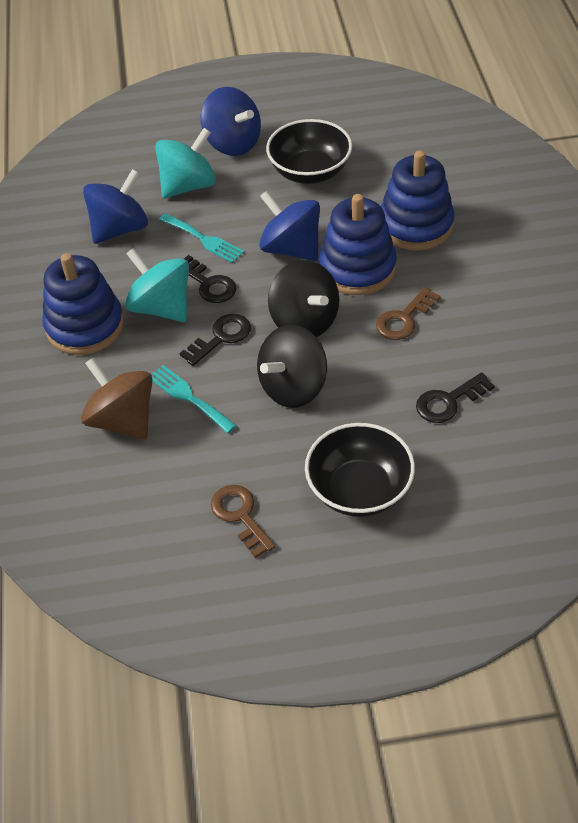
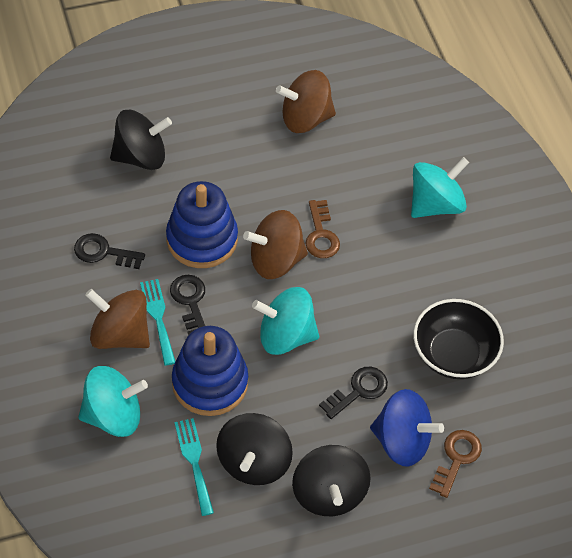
black bowl: [266,119,352,184] [305,423,415,517] = 2 -> [413,299,504,379] = 1
black spinning top: [257,325,327,408] [268,260,340,337] = 2 -> [110,110,172,170] [216,413,293,485] [292,445,371,516] = 3
blue spinning top: [83,169,148,244] [201,87,261,156] [259,191,320,261] = 3 -> [370,389,444,467] = 1
blue stacking toy: [42,253,124,355] [319,194,397,295] [381,150,455,251] = 3 -> [166,181,238,268] [172,326,248,416] = 2
brown spinning top: [81,357,153,439] = 1 -> [85,289,150,349] [243,210,308,279] [276,70,336,133] = 3
turquoise spinning top: [125,248,189,322] [155,128,216,199] = 2 -> [78,366,148,437] [252,287,319,355] [411,157,469,218] = 3

